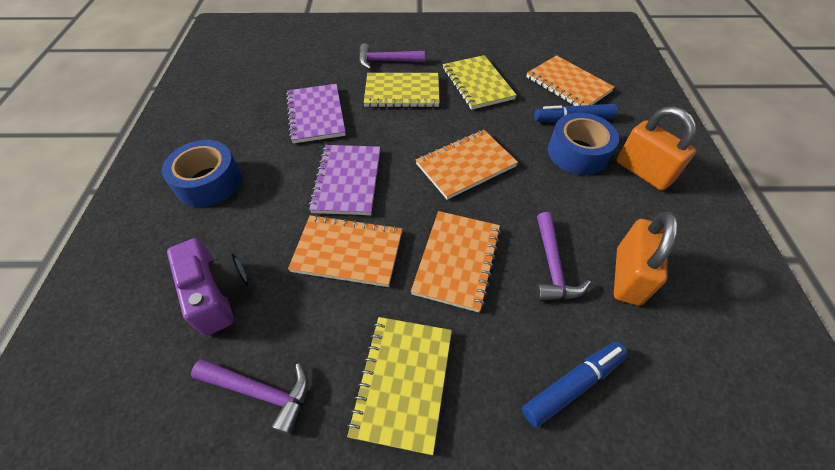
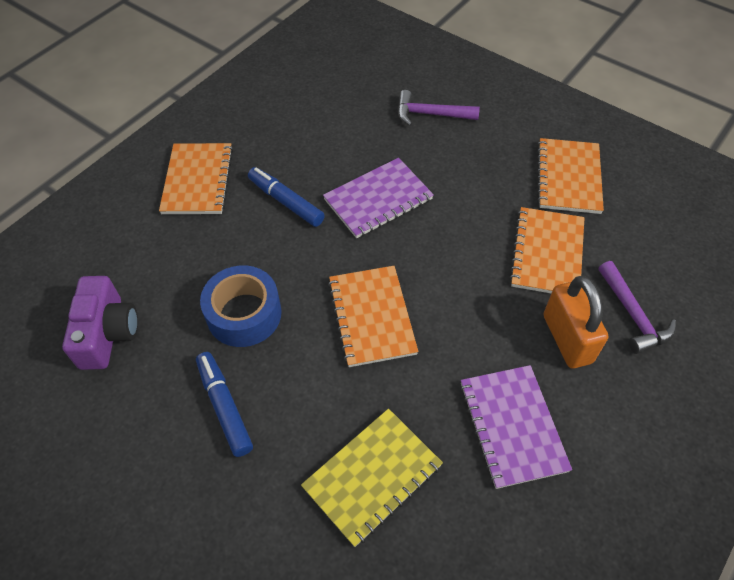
blue tape: [162,140,241,207] [548,113,619,175] = 2 -> [200,265,282,347] = 1
orange padlock: [614,211,678,306] [617,106,696,191] = 2 -> [544,276,608,369] = 1
purple hammer: [191,359,308,435] [359,43,425,69] [535,212,591,301] = 3 -> [397,90,480,126] [598,261,676,354] = 2
yellow notebook: [347,317,452,455] [364,73,440,107] [443,55,517,110] = 3 -> [301,409,443,547] = 1

